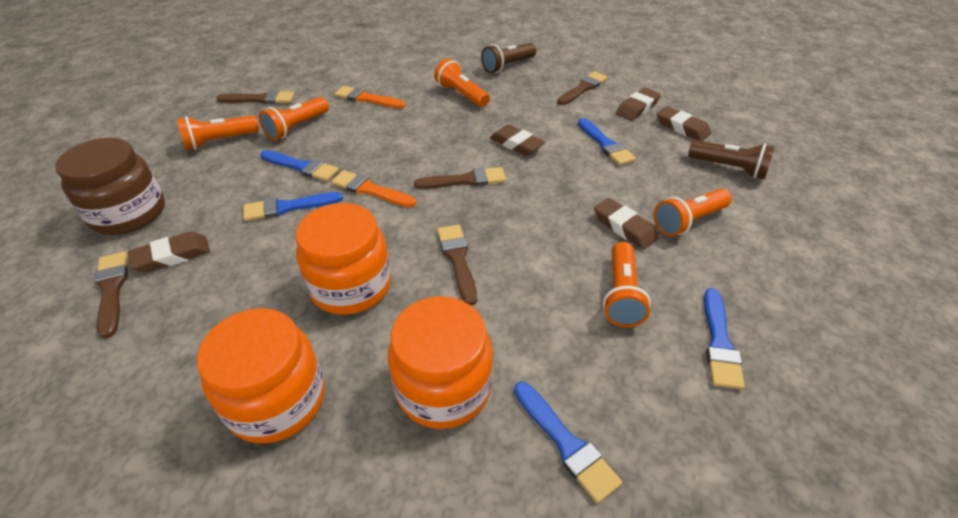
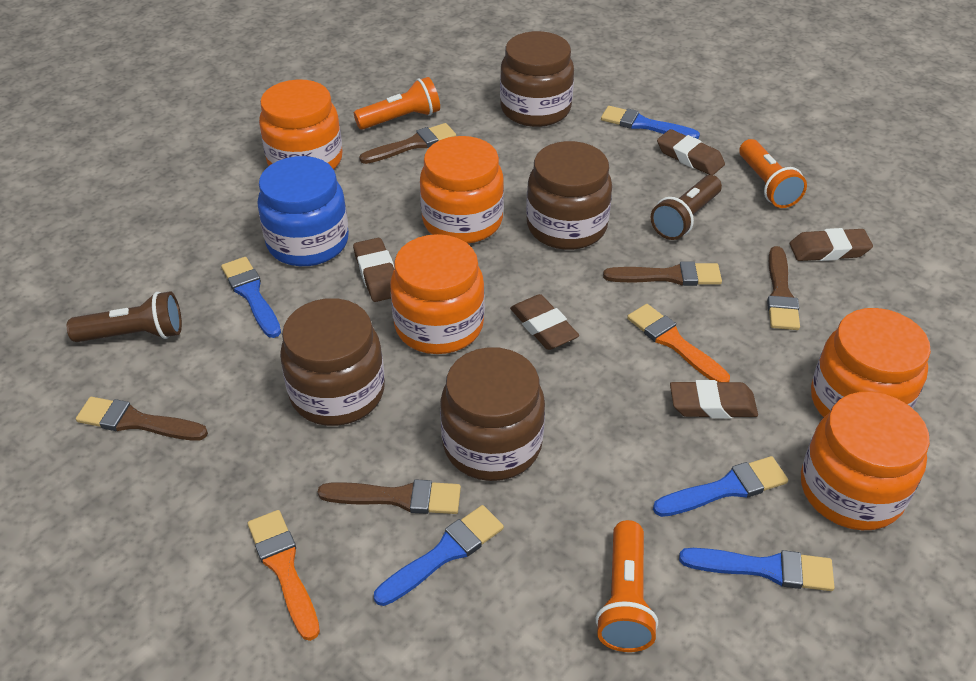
blue jar: none = 0 -> [257,156,349,266] = 1
brown jar: [55,138,165,235] = 1 -> [280,298,385,426] [440,347,545,481] [500,31,574,127] [526,141,612,250] = 4
orange flashlight: [177,115,259,150] [259,97,329,140] [434,59,490,107] [603,242,651,327] [654,189,732,236] = 5 -> [354,77,440,130] [596,520,658,652] [739,139,807,208] = 3
orange jar: [197,308,325,443] [296,203,391,315] [388,296,493,429] = 3 -> [259,79,343,169] [390,234,485,354] [420,136,504,244] [801,392,930,530] [811,308,931,417] = 5

